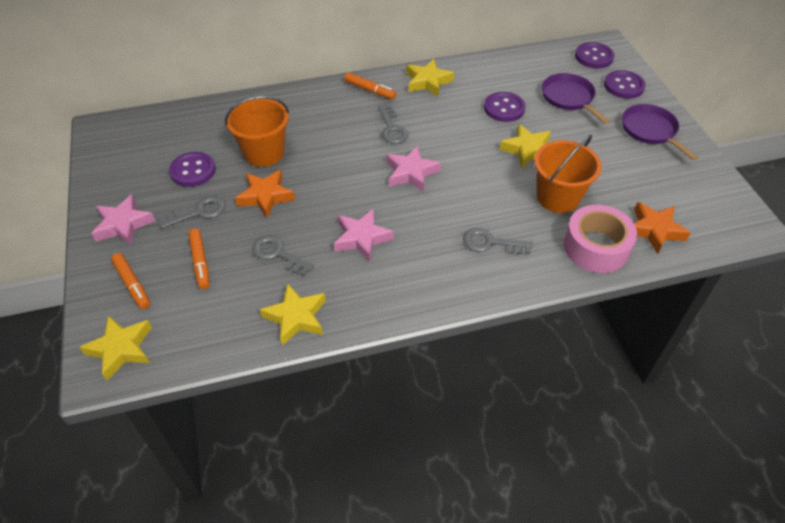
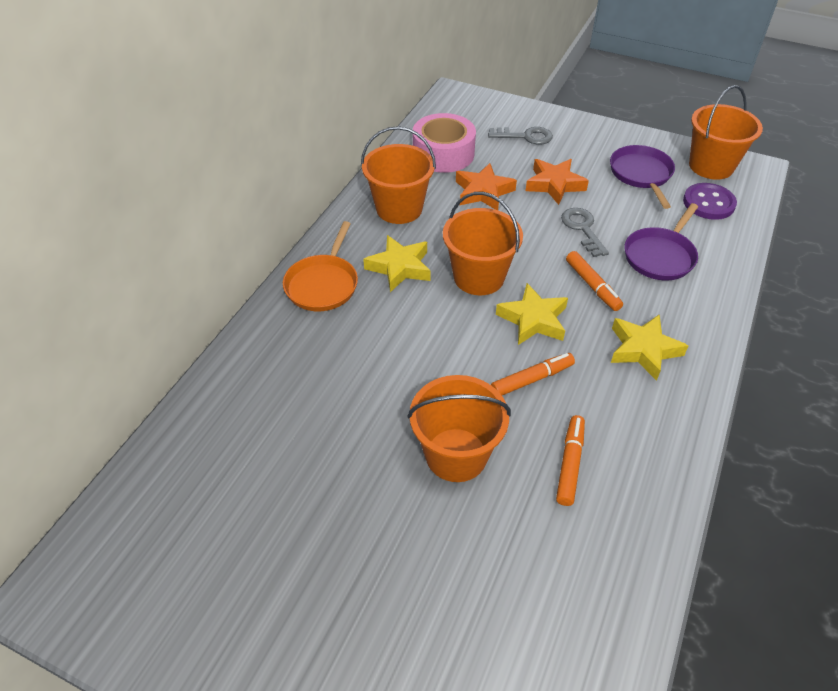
grey key: [158,196,225,229] [252,235,314,276] [378,104,408,144] [463,228,532,254] = 4 -> [488,127,553,145] [561,208,609,257] = 2
orange bucket: [225,96,289,167] [534,135,602,213] = 2 -> [361,126,436,224] [408,375,511,482] [443,192,523,295] [689,85,763,180] = 4
orange pan: none = 0 -> [283,221,358,311] = 1
pink star: [91,194,155,246] [334,208,394,262] [386,145,441,192] = 3 -> none = 0
purple button: [169,152,216,187] [484,92,526,122] [575,42,614,69] [604,70,646,99] = 4 -> [683,183,737,220] = 1
yellow star: [79,315,152,381] [260,283,326,345] [406,59,454,96] [500,124,551,169] = 4 -> [363,235,431,292] [496,283,568,345] [611,315,688,381] = 3

